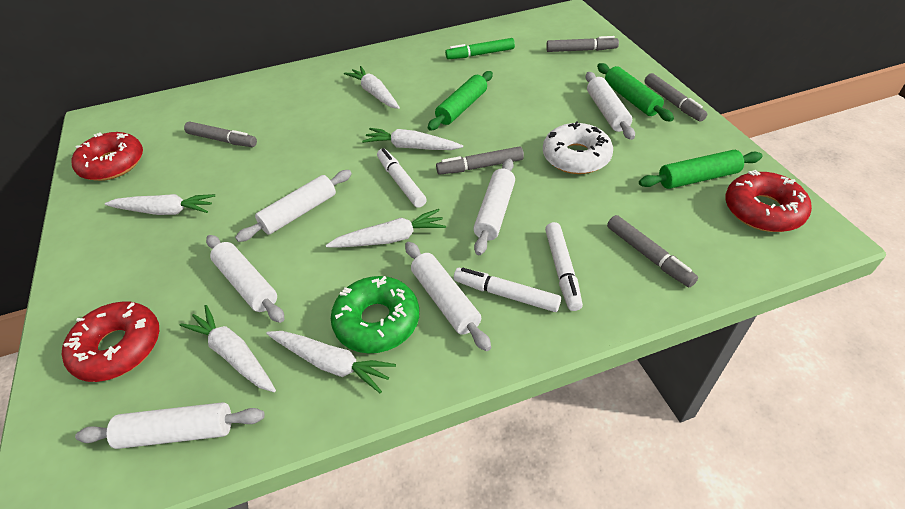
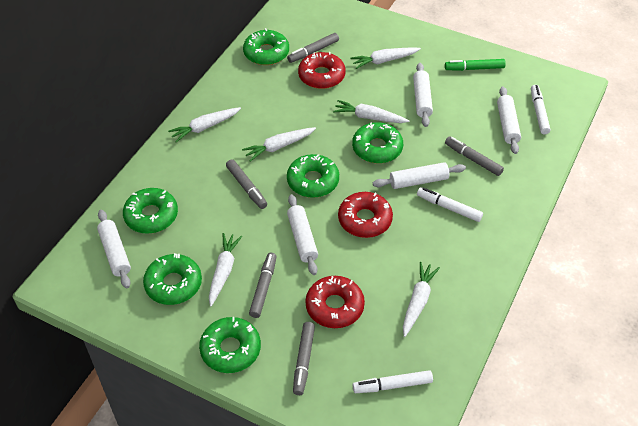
green donut: [331,276,419,353] = 1 -> [123,188,178,234] [143,253,202,305] [199,317,261,373] [243,28,289,65] [287,154,339,198] [352,122,403,164] = 6
green rolling pin: [428,71,493,131] [597,63,674,122] [639,150,763,189] = 3 -> none = 0
white donut: [543,121,613,174] = 1 -> none = 0
white rolling pin: [75,402,265,449] [206,235,284,323] [235,170,352,242] [405,242,491,351] [473,159,515,255] [586,72,635,140] = 6 -> [97,210,131,288] [287,194,318,275] [373,162,466,189] [413,63,433,127] [497,86,521,154] = 5

